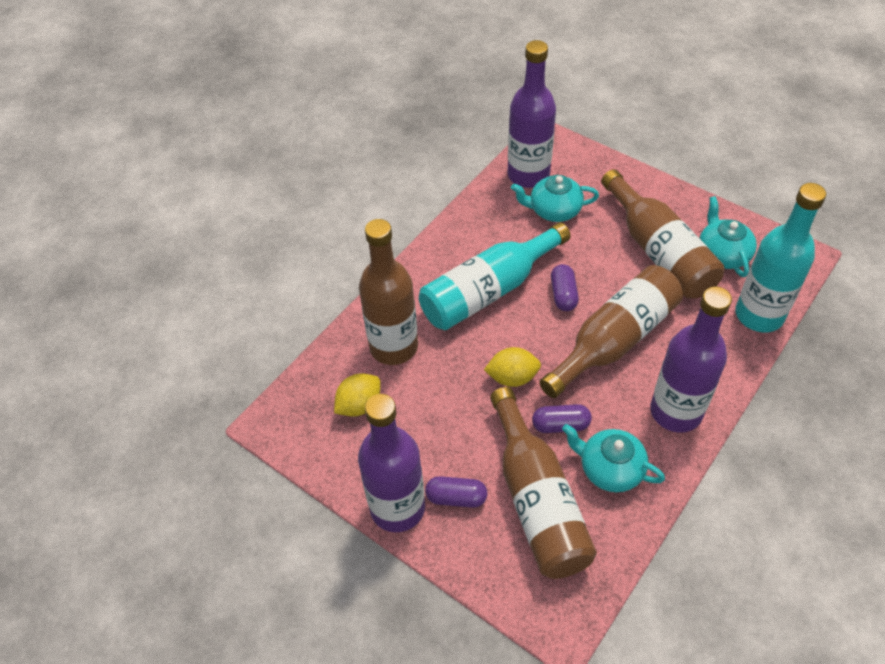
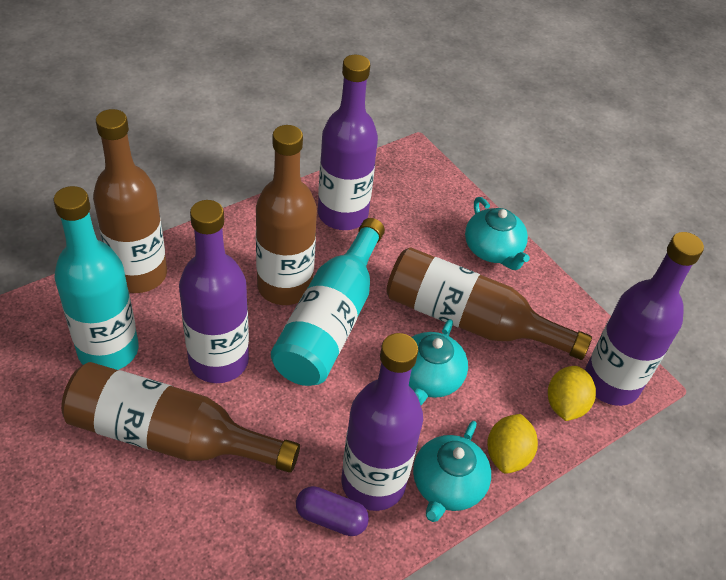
purple bottle: [358,394,425,532] [507,40,556,188] [650,286,732,433] = 3 -> [179,200,249,383] [318,55,378,230] [341,333,423,511] [585,232,704,406] = 4
purple capsule: [425,476,488,508] [532,404,592,433] [551,264,579,311] = 3 -> [296,486,369,536] = 1

